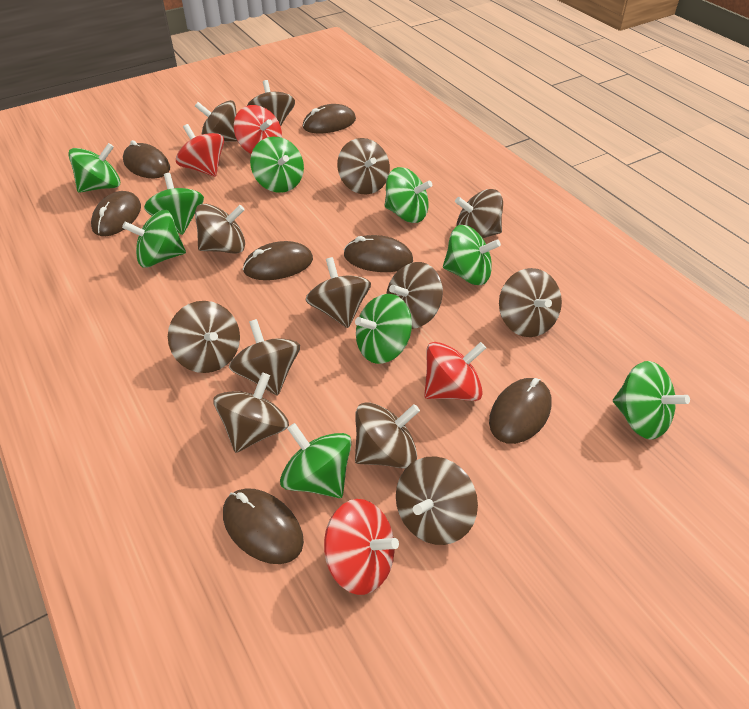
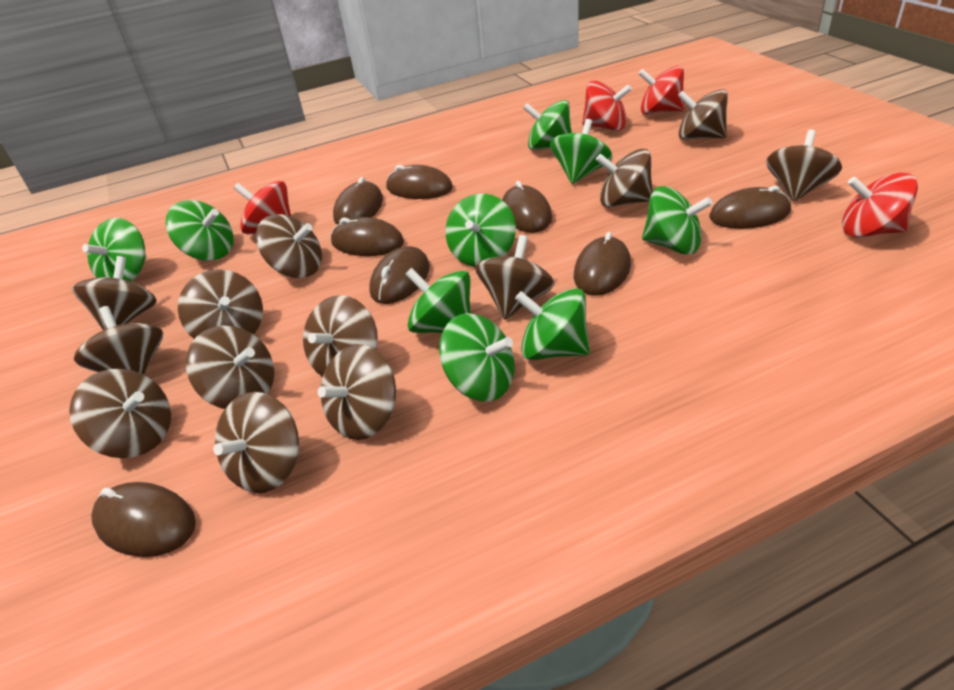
brown mouse: [91,191,141,236] [123,140,170,178] [223,488,304,564] [243,241,313,280] [303,104,356,133] [344,235,413,272] [489,378,552,444] = 7 -> [91,482,196,557] [331,217,404,256] [333,177,383,225] [369,246,430,304] [386,165,453,199] [502,181,552,233] [574,232,631,296] [709,186,791,229] = 8

